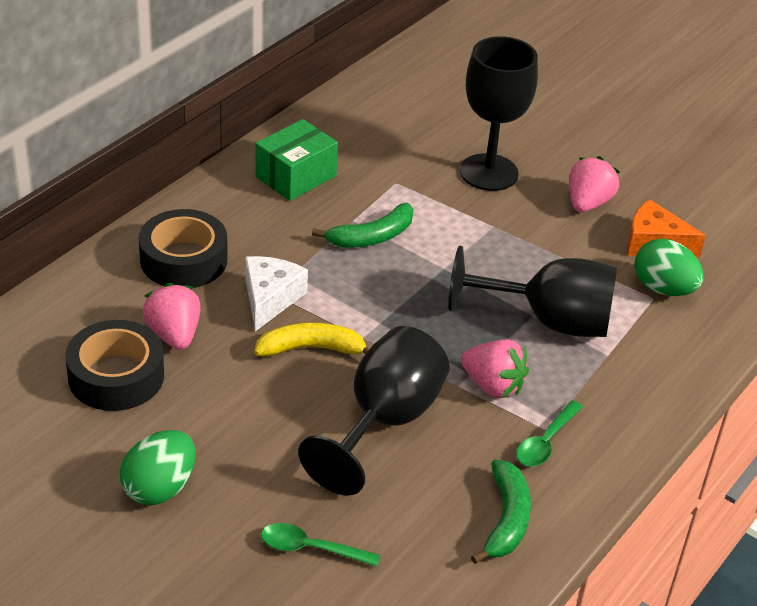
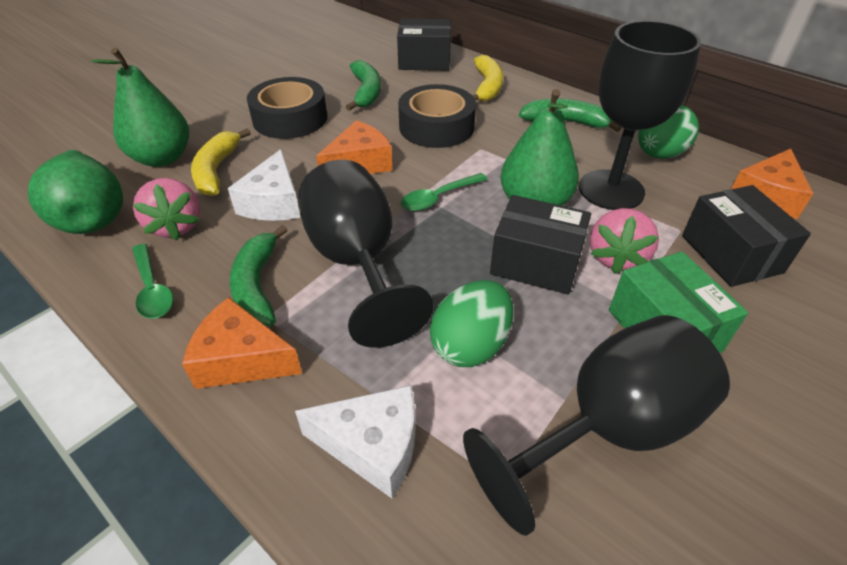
black box: none = 0 -> [397,19,451,71] [490,195,591,295] [682,185,811,287] = 3
green banana: [312,203,414,248] [471,459,531,564] = 2 -> [230,225,287,326] [346,60,381,111] [519,98,622,132] = 3
green pear: none = 0 -> [28,150,123,234] [91,48,189,167] [500,89,579,206] = 3
orange cheese: [627,199,706,258] = 1 -> [182,297,302,389] [316,120,393,174] [732,149,813,219] = 3
pink strawberry: [143,283,201,350] [461,339,529,398] [569,156,620,212] = 3 -> [133,178,200,240] [590,208,659,274] = 2
white cheese: [245,256,308,331] = 1 -> [228,149,301,221] [295,385,415,498] = 2
yellow banana: [254,322,369,357] = 1 -> [191,128,251,196] [472,55,503,102] = 2

